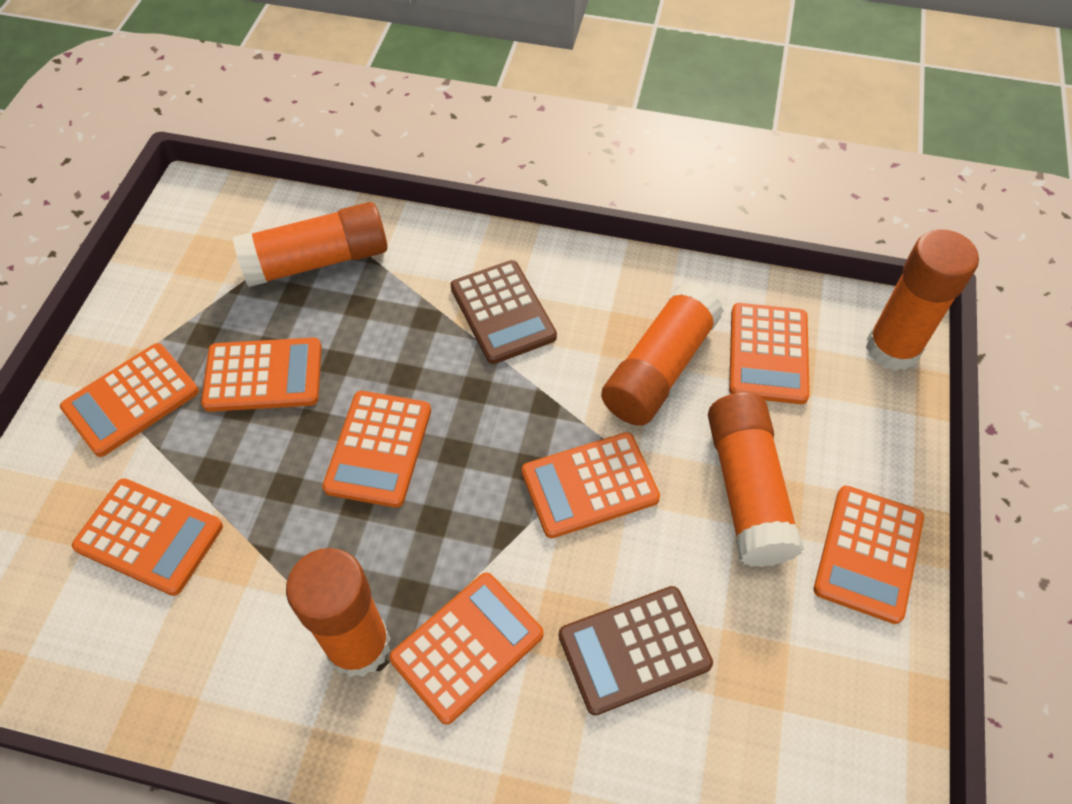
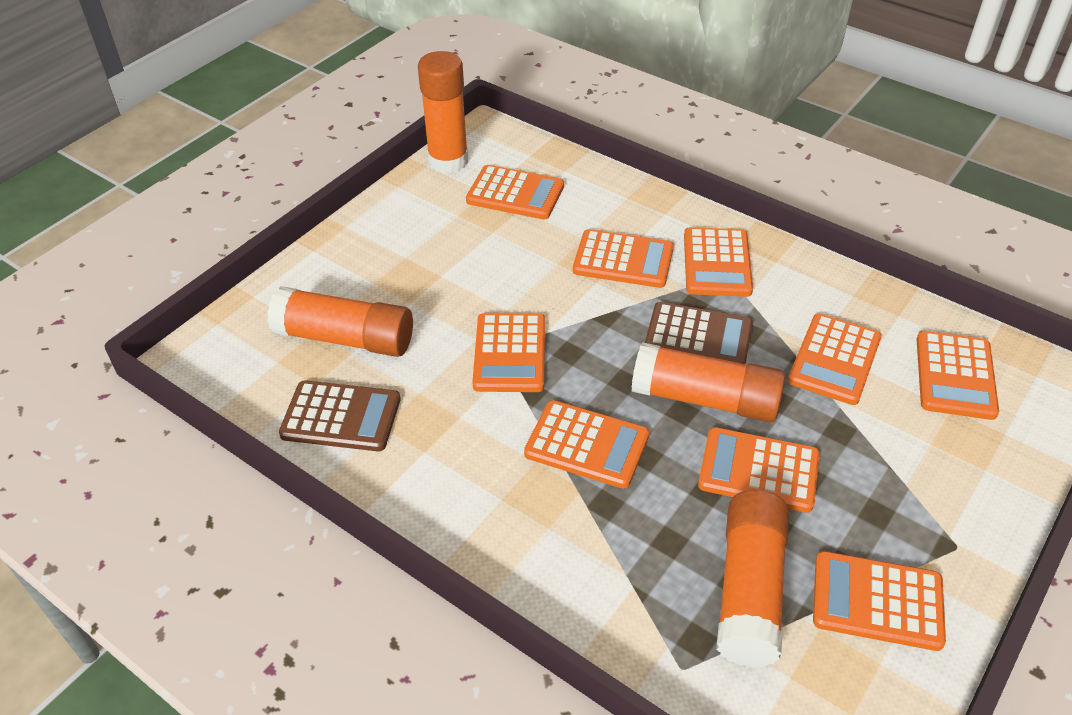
orange calculator: [60,343,199,457] [72,478,223,596] [201,338,322,412] [322,391,431,508] [389,572,544,725] [522,432,660,538] [729,303,810,404] [814,485,924,624] = 8 -> [466,165,564,220] [472,313,545,392] [524,400,649,489] [573,229,674,288] [684,227,753,297] [698,427,820,513] [788,313,882,405] [813,551,946,651] [917,331,999,420] = 9
orange glue stick: [233,202,388,287] [286,548,391,678] [601,281,724,426] [708,392,803,567] [866,229,979,371] = 5 -> [267,286,413,357] [418,51,468,173] [631,342,786,422] [716,490,789,667] = 4

